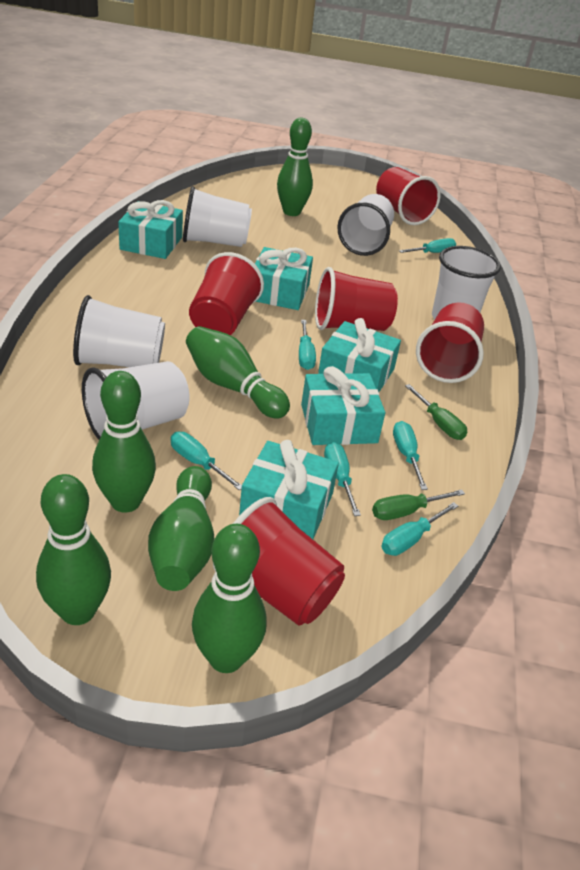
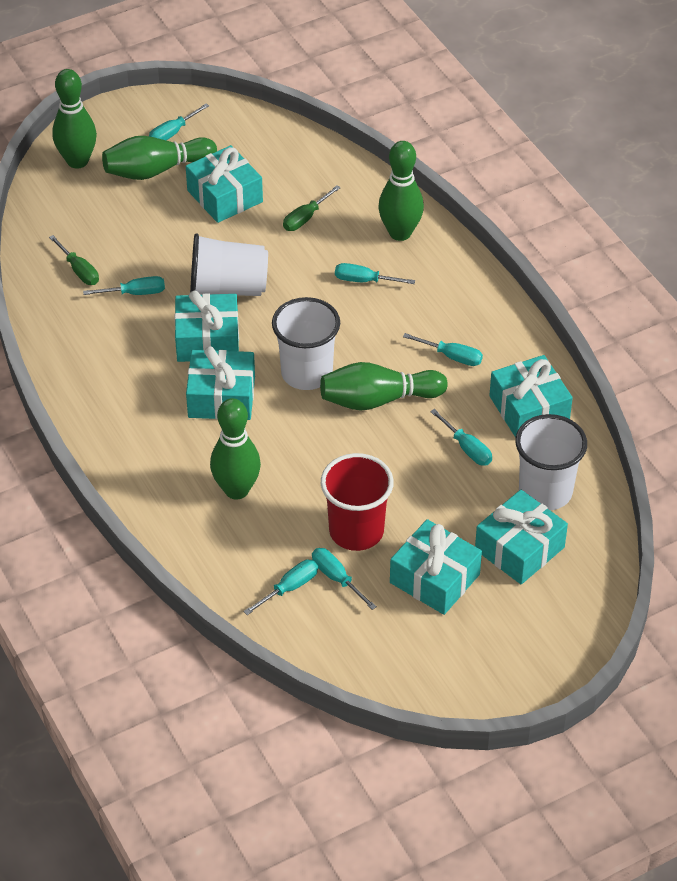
green bowling pin: [36,474,111,625] [92,371,156,513] [148,466,214,591] [186,326,290,419] [192,524,267,673] [277,118,313,216] = 6 -> [52,69,97,169] [102,136,217,180] [210,398,261,500] [320,362,448,411] [378,141,424,241] = 5
red cup: [189,252,264,335] [213,497,345,626] [315,267,398,331] [376,167,441,225] [416,302,484,383] = 5 -> [321,453,394,551] = 1
turquoise gift: [118,200,183,259] [239,440,339,539] [255,247,313,310] [301,366,385,445] [318,318,401,392] = 5 -> [174,290,239,362] [186,145,263,223] [186,346,255,420] [390,519,482,615] [475,490,568,584] [489,355,573,438] = 6
turquoise screwdriver: [171,432,242,491] [299,320,316,370] [324,442,361,516] [381,502,458,556] [393,421,428,490] [399,238,456,253] = 6 -> [83,276,165,295] [149,104,209,140] [243,560,318,615] [312,548,377,610] [335,263,415,284] [403,333,483,366] [430,409,492,466] = 7
white cup: [73,295,165,367] [82,361,190,440] [183,186,252,247] [337,194,394,256] [432,246,501,319] = 5 -> [190,233,268,296] [272,297,340,390] [515,414,587,510] = 3

